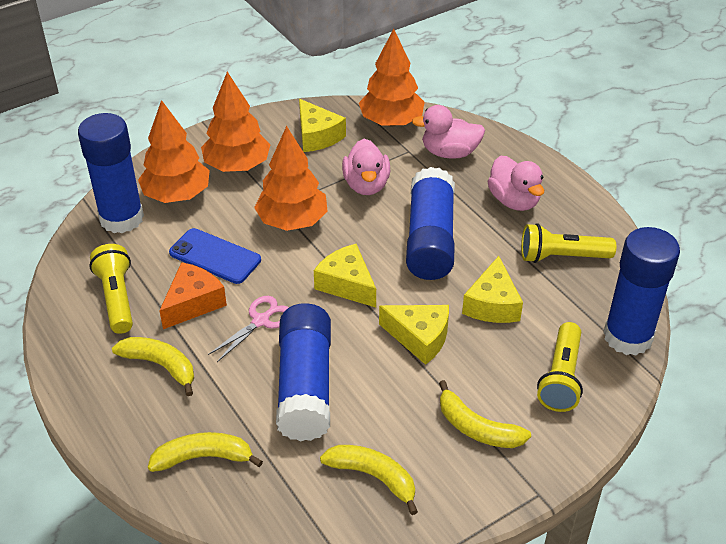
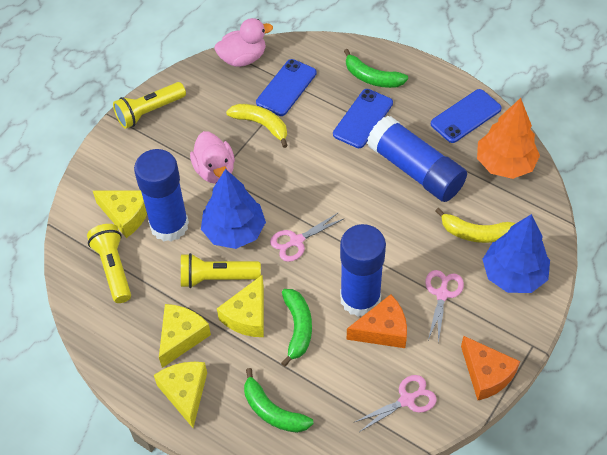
blue glue stick: [78,113,144,233] [276,303,331,441] [406,167,455,280] [603,227,680,356] = 4 -> [134,149,189,242] [340,224,386,317] [367,116,467,202] = 3
blue phone: [169,228,261,284] = 1 -> [256,59,316,116] [333,89,393,148] [431,89,502,143] = 3
blue tree: none = 0 -> [201,169,266,249] [482,214,550,293] = 2
green banana: none = 0 -> [244,368,314,433] [281,289,312,367] [344,49,408,88] = 3
orange cheese: [159,262,227,329] = 1 -> [347,294,407,348] [461,336,520,400] = 2
orange tree: [138,100,210,203] [201,72,271,172] [254,126,328,231] [359,29,425,126] = 4 -> [477,98,540,179] = 1
pink duck: [342,139,390,195] [412,105,485,159] [487,156,544,211] = 3 -> [190,131,235,184] [214,18,273,67] = 2
pink scissors: [208,296,289,362] = 1 -> [270,212,343,262] [353,375,437,431] [425,270,464,343] = 3
yellow banana: [112,337,194,396] [148,432,263,472] [320,445,418,515] [439,380,531,448] = 4 -> [226,104,288,148] [436,208,516,243] = 2

